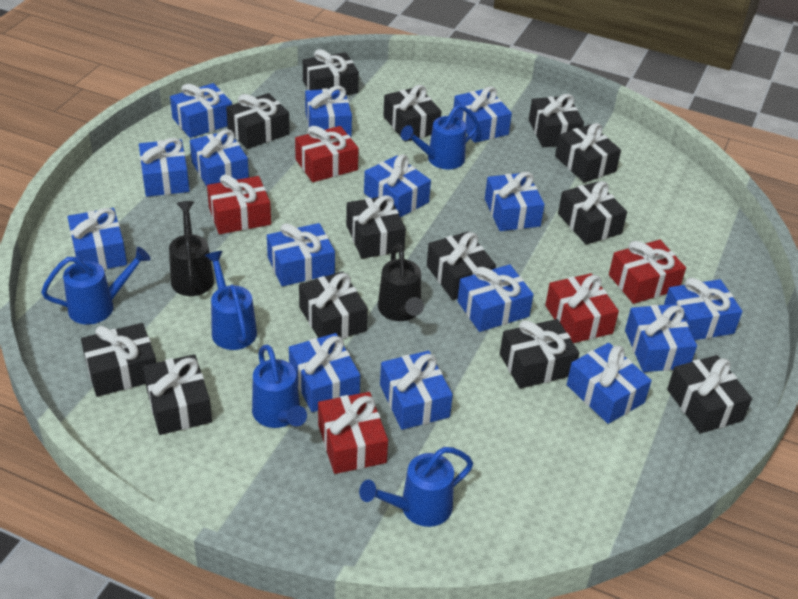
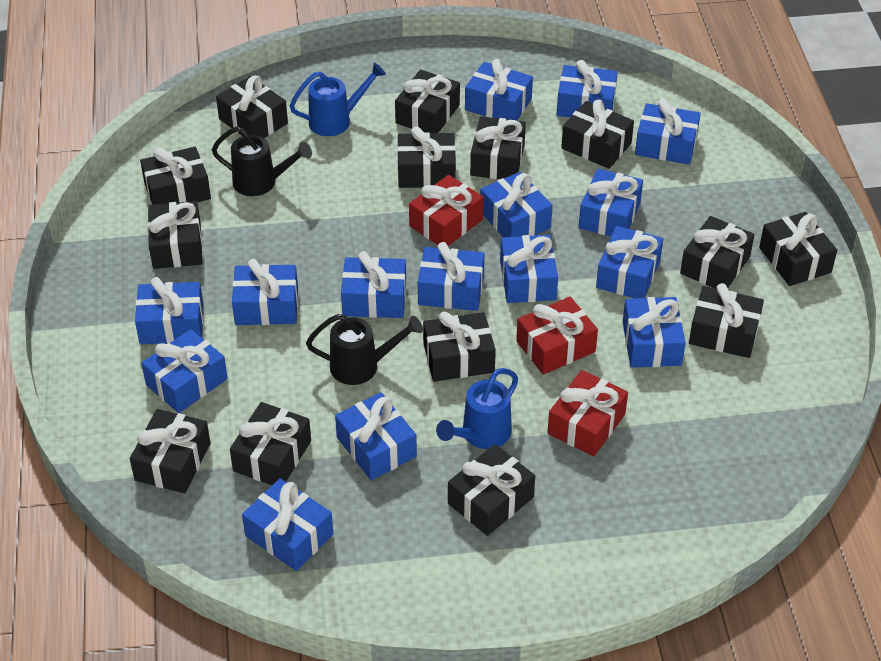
black gift: [81,323,156,397] [143,354,212,435] [226,93,290,149] [299,271,368,339] [303,49,359,95] [346,195,406,259] [383,85,441,142] [427,231,496,300] [500,319,579,389] [529,94,584,147] [555,123,621,183] [558,181,627,245] [667,355,752,434] = 13 -> [130,409,211,493] [140,147,211,205] [148,201,202,269] [216,76,288,138] [230,402,311,485] [395,70,460,133] [397,127,456,188] [423,312,496,382] [448,444,535,536] [470,116,526,179] [561,99,634,169] [680,216,755,289] [689,283,764,358] [759,212,837,286] = 14
blue watering can: [41,247,151,324] [205,251,257,350] [252,344,307,428] [359,447,473,527] [401,104,479,169] = 5 -> [290,62,386,136] [436,368,518,449] = 2
red gift: [207,174,271,234] [295,126,359,182] [318,392,388,474] [545,273,619,343] [609,240,686,304] = 5 -> [409,175,484,246] [516,297,598,375] [547,370,628,456] = 3

